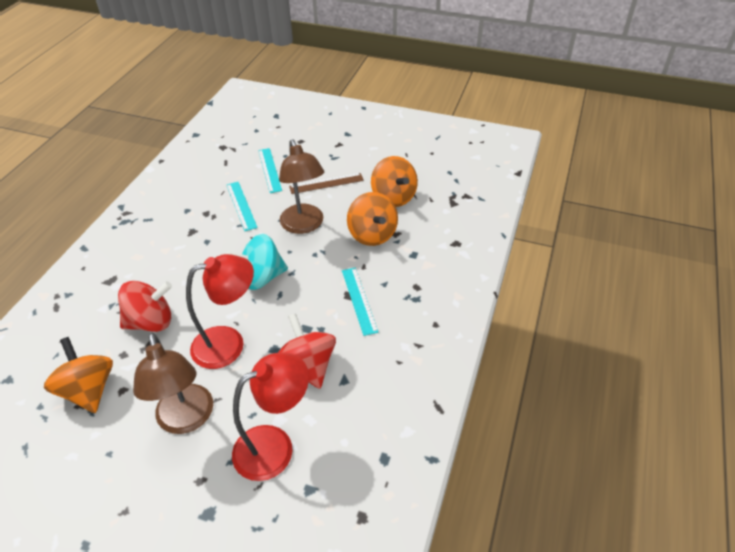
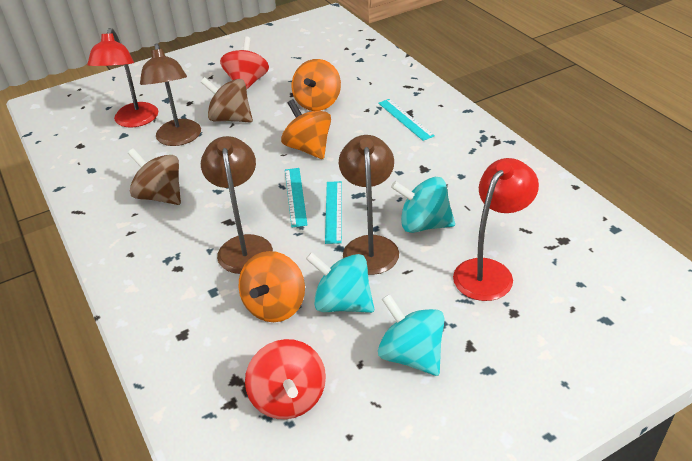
brown lamp: [133,333,213,434] [279,139,324,234] = 2 -> [140,43,201,146] [201,136,273,274] [339,135,399,275] = 3
brown ruler: [289,173,364,194] = 1 -> none = 0
brown spinning top: none = 0 -> [128,148,181,205] [201,77,253,122] = 2
turquoise spinning top: [226,234,288,290] = 1 -> [306,252,374,313] [378,294,445,376] [391,177,455,233] = 3

